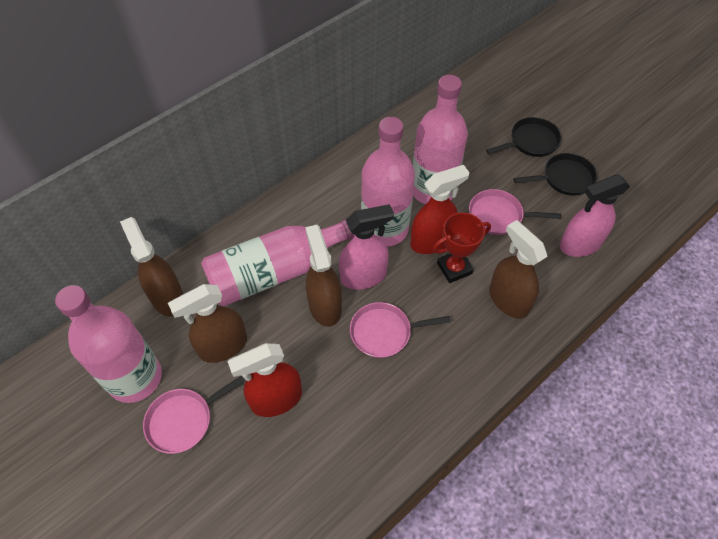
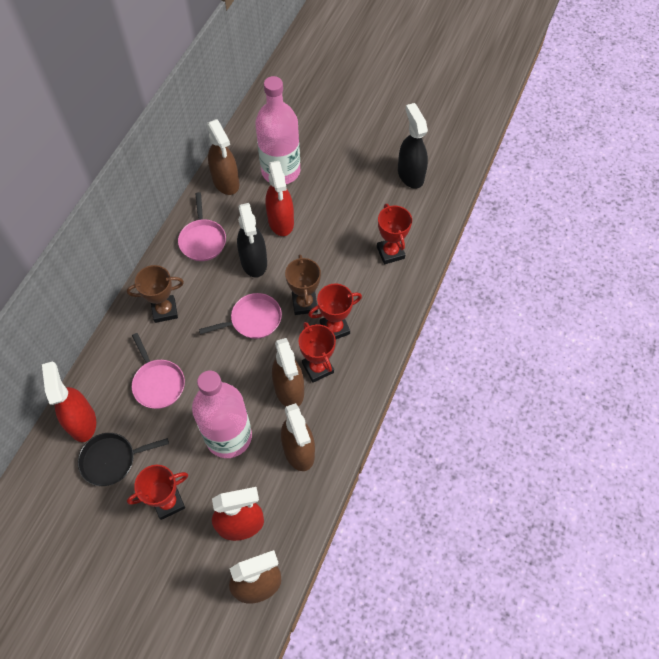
black pan: [486,117,562,157] [513,153,598,196] = 2 -> [78,433,169,486] = 1
black spray bottle: none = 0 -> [237,203,267,278] [398,103,428,189] = 2
brown trophy: none = 0 -> [127,265,184,323] [285,254,321,315] = 2
pink bottle: [55,285,162,403] [201,219,355,306] [361,117,415,247] [413,75,468,204] = 4 -> [192,371,252,458] [255,76,300,184] = 2
pink spray bottle: [339,204,394,290] [560,174,630,257] = 2 -> none = 0
red spray bottle: [227,343,302,417] [411,165,470,254] = 2 -> [42,361,96,442] [212,487,264,541] [266,161,294,236] = 3
red trophy: [432,212,491,283] = 1 -> [127,465,188,520] [299,322,336,383] [308,284,362,339] [377,204,412,264] = 4

